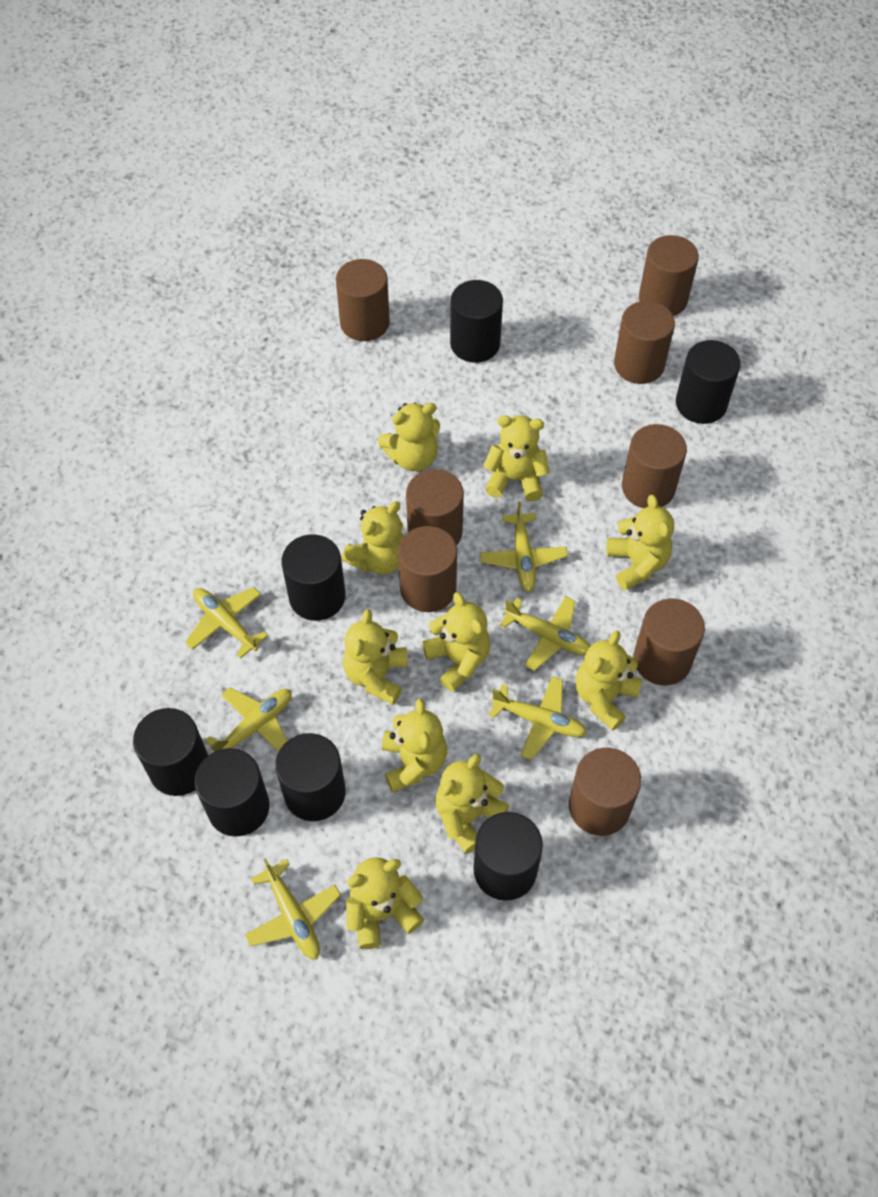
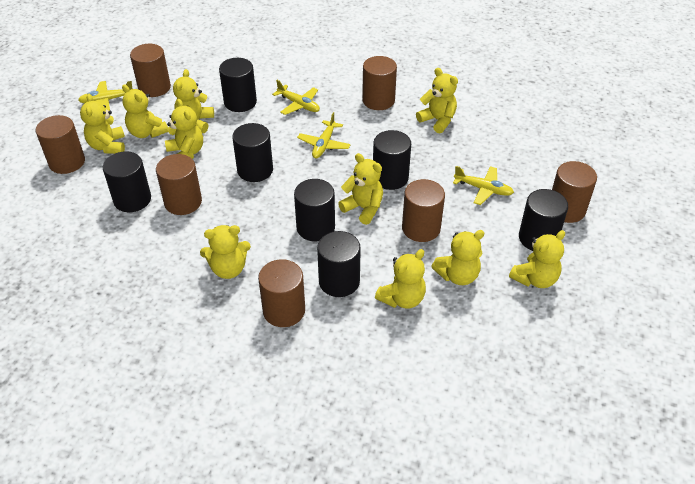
brown cylinder: [336,259,390,341] [398,526,457,612] [406,469,464,546] [569,748,641,836] [614,301,675,384] [622,424,687,508] [633,599,705,685] [639,235,699,316] = 8 -> [36,115,85,174] [130,44,171,97] [156,154,202,215] [258,259,305,327] [362,56,397,110] [402,179,445,242] [552,161,597,223] = 7
yellow plane: [185,587,268,659] [205,687,292,752] [245,858,341,959] [480,501,568,592] [489,676,587,760] [500,596,590,671] = 6 -> [78,81,132,111] [272,80,320,115] [297,112,351,159] [453,166,514,205] = 4

